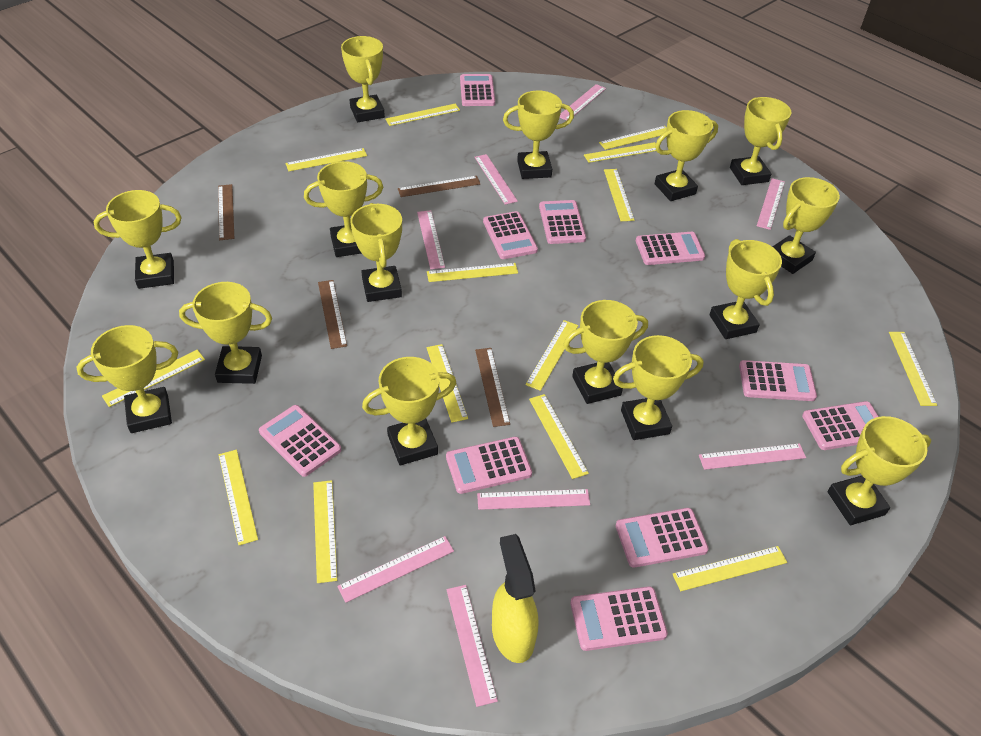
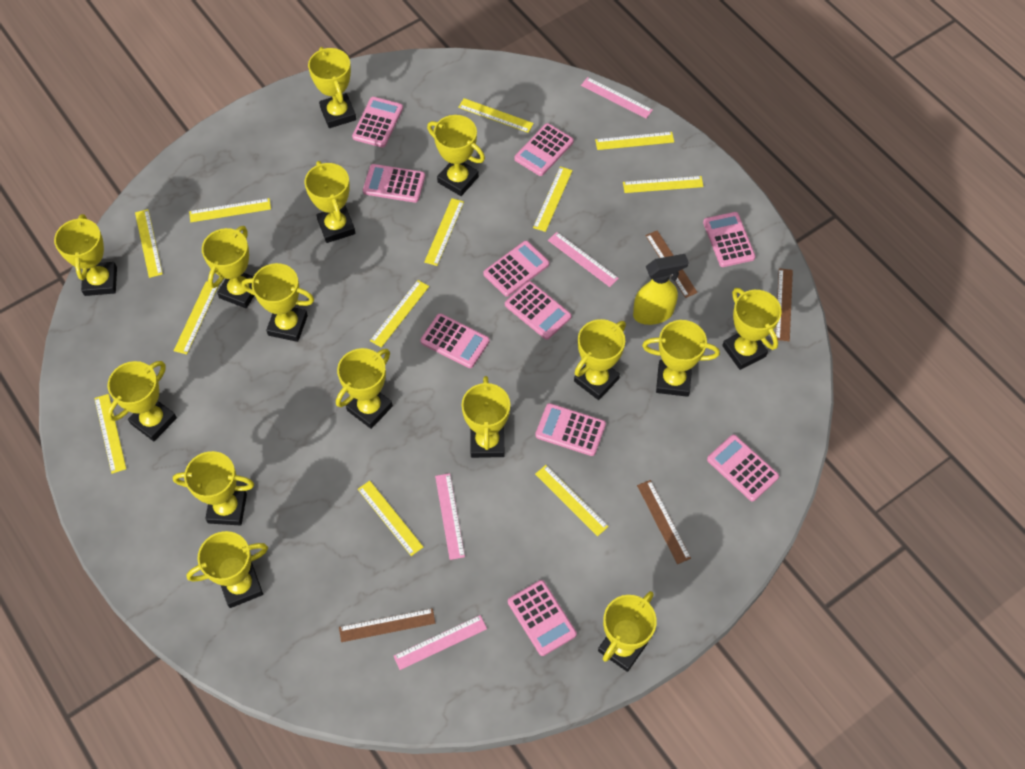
pink ruler: [338,536,454,603] [417,210,445,269] [446,585,498,707] [475,154,518,205] [477,489,590,510] [560,84,606,121] [699,443,806,470] [757,178,785,230] = 8 -> [394,615,487,670] [435,473,465,560] [548,232,619,287] [581,77,653,118] = 4
yellow ruler: [102,350,205,407] [219,450,258,545] [286,148,367,171] [313,480,337,583] [385,104,460,126] [426,344,468,423] [427,263,518,282] [525,320,578,391] [529,394,589,479] [584,142,656,163] [599,126,667,150] [604,169,634,221] [673,546,787,591] [889,332,937,406] = 14 -> [94,394,126,474] [135,209,163,278] [174,281,218,354] [189,198,271,222] [358,481,423,556] [370,280,429,348] [424,198,464,266] [458,98,534,133] [533,166,573,232] [535,465,609,536] [595,132,674,150] [623,176,704,193] = 12

